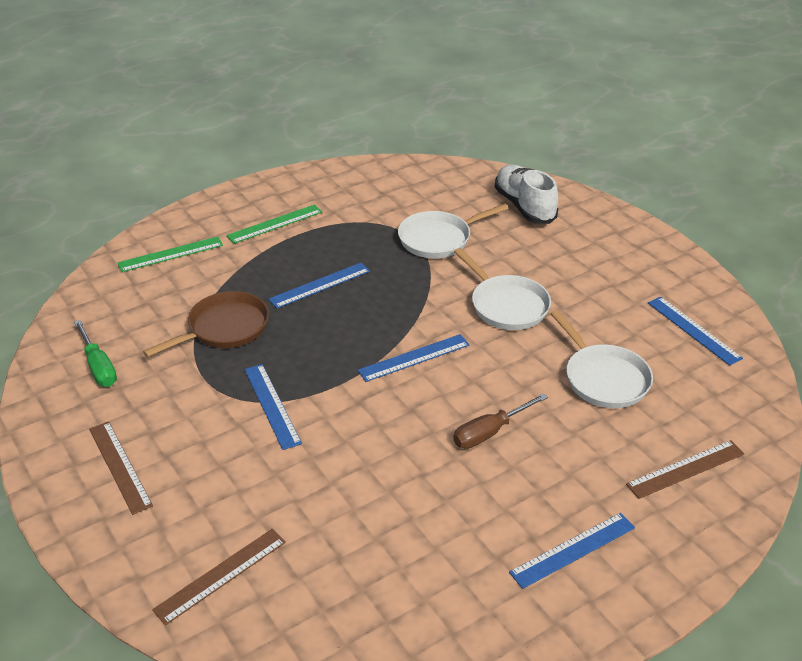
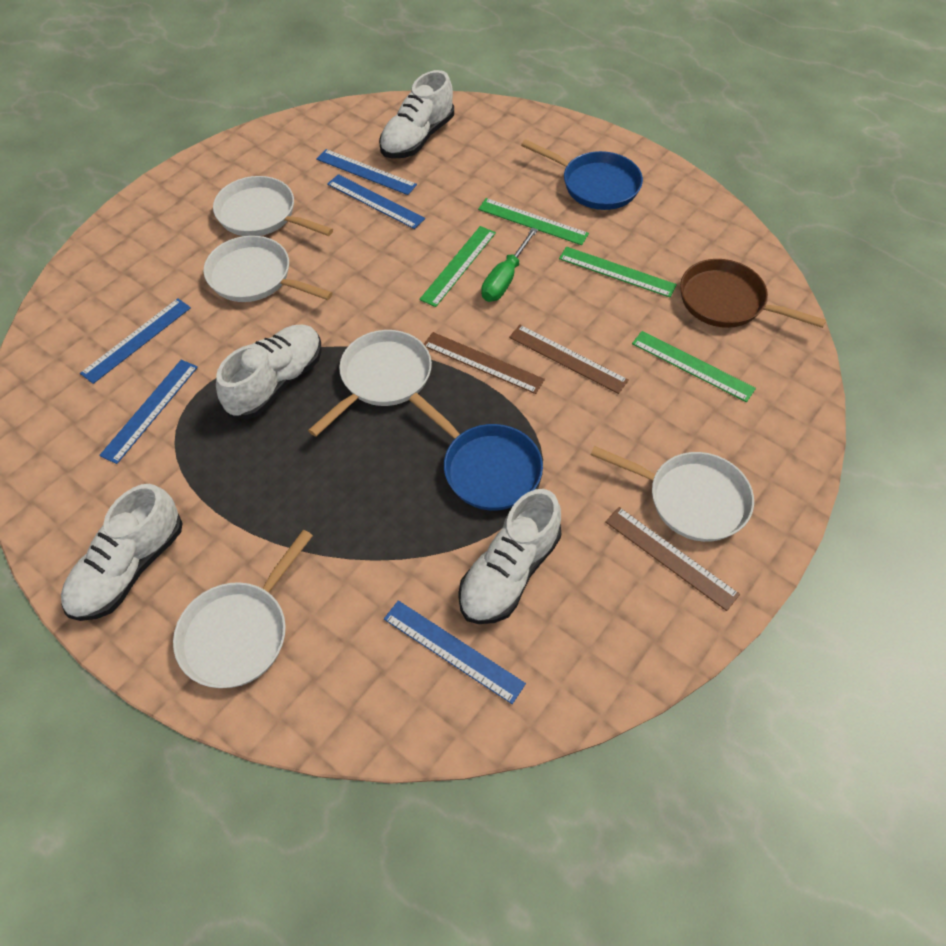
blue pan: none = 0 -> [409,393,543,511] [521,139,643,210] = 2
brown screwdriver: [453,393,548,449] = 1 -> none = 0
green ruler: [117,236,223,272] [226,204,322,244] = 2 -> [419,226,496,307] [478,198,589,245] [559,247,677,297] [632,331,756,402] = 4
white pan: [398,204,509,258] [454,248,551,330] [551,310,653,408] = 3 -> [173,529,313,688] [204,235,333,302] [213,176,333,236] [308,330,432,437] [591,446,754,542] = 5
white shoe: [495,165,558,224] = 1 -> [61,484,183,621] [216,325,322,419] [379,70,454,159] [458,489,561,624] = 4

